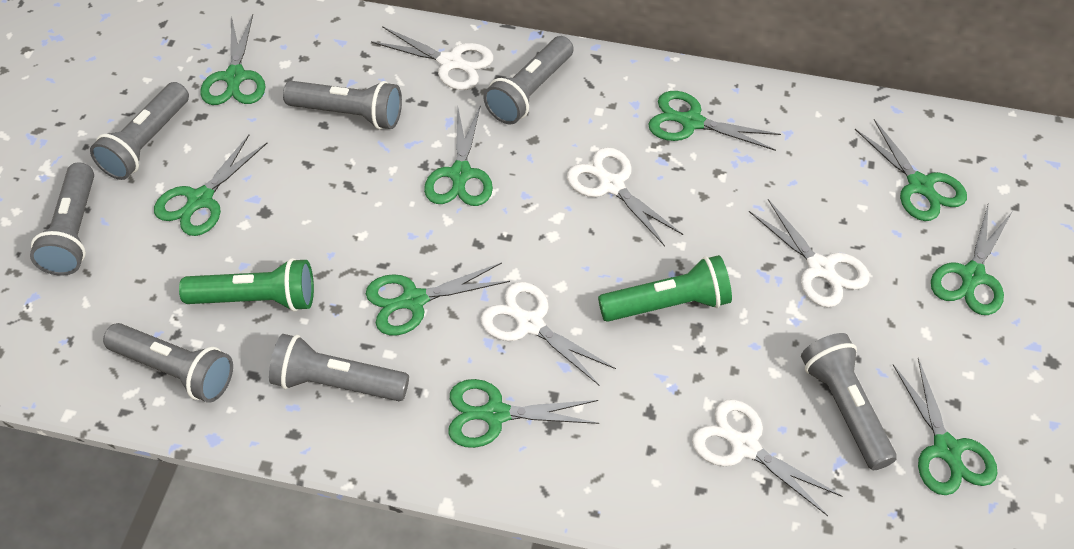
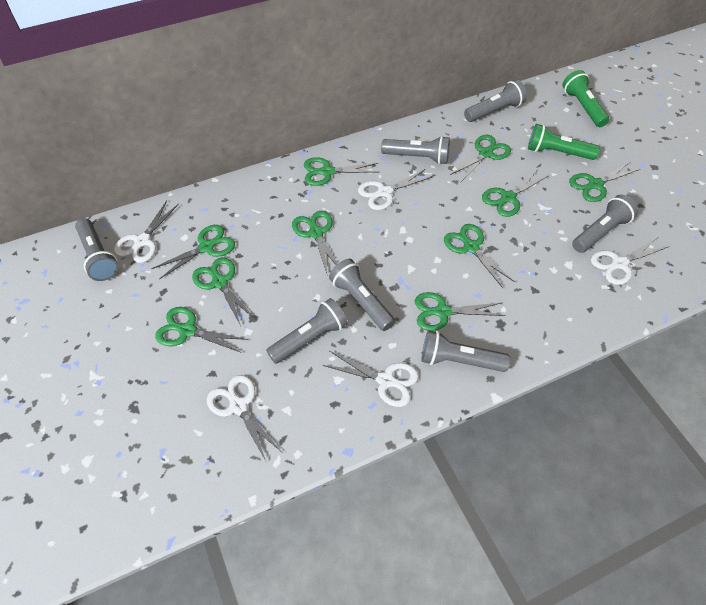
green scissors: [154,135,267,236] [200,14,265,105] [366,262,510,336] [424,104,493,206] [448,379,599,448] [648,91,781,151] [855,119,967,221] [893,358,998,495] [931,205,1012,315] = 9 -> [151,225,235,279] [155,307,248,353] [192,257,255,326] [292,211,337,276] [304,157,378,186] [415,292,505,331] [444,224,515,288] [450,135,511,183] [482,169,548,217] [569,162,640,202] = 10

